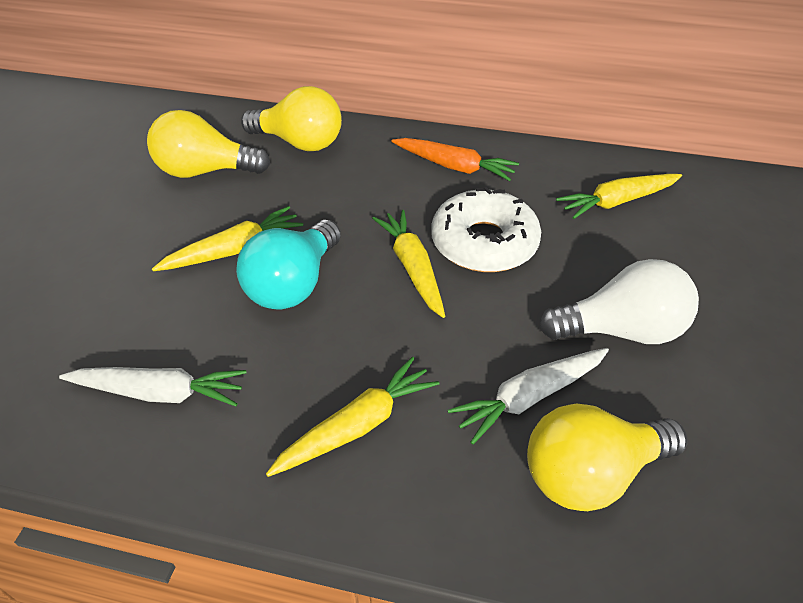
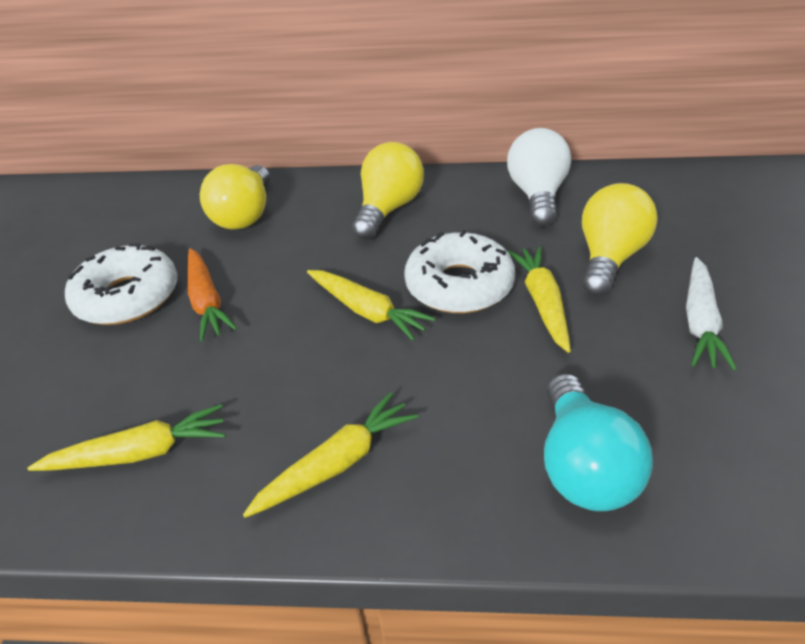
white carrot: [59,367,246,406] [448,348,609,445] = 2 -> [686,257,737,371] = 1
white donut: [431,187,541,272] = 1 -> [65,243,177,325] [404,230,515,313] = 2

